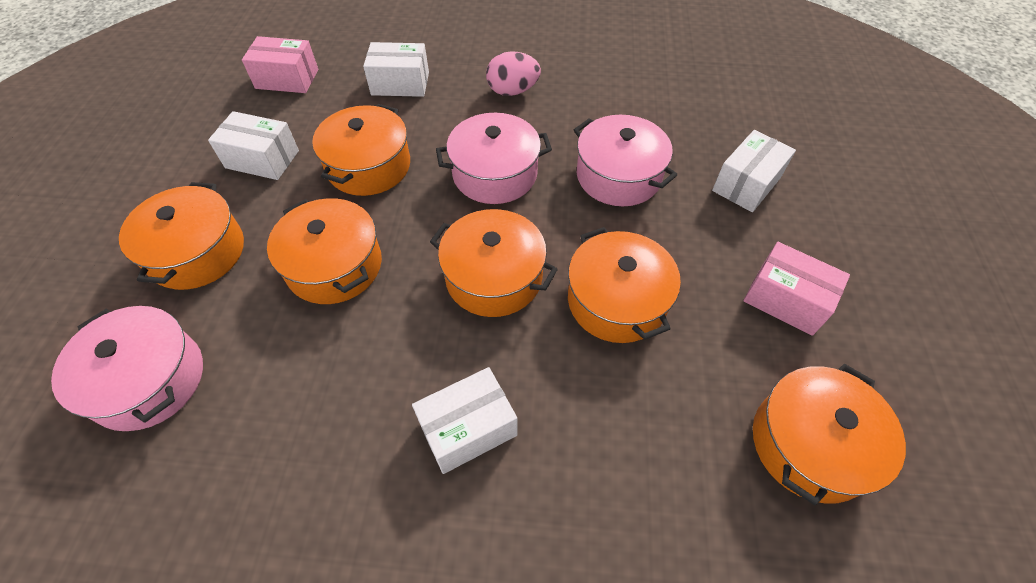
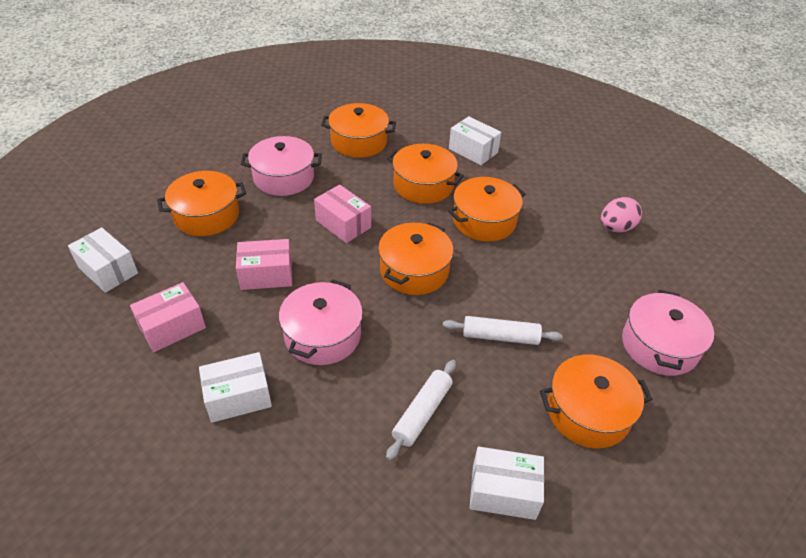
pink box: [242,36,318,93] [743,242,850,336] = 2 -> [130,282,206,352] [236,239,292,290] [314,185,371,243] = 3
white rolling pin: none = 0 -> [386,360,456,460] [443,316,563,345] = 2

